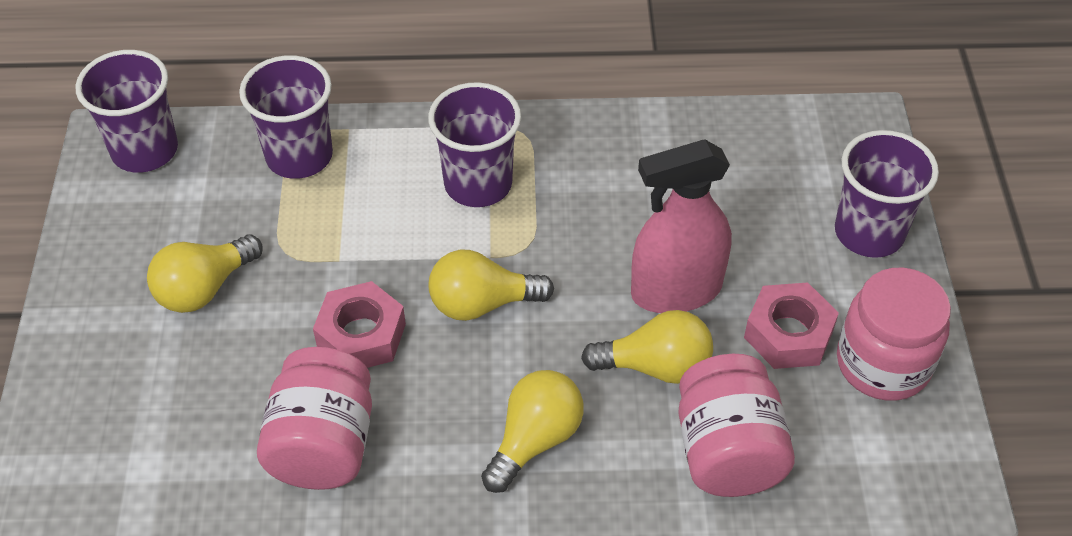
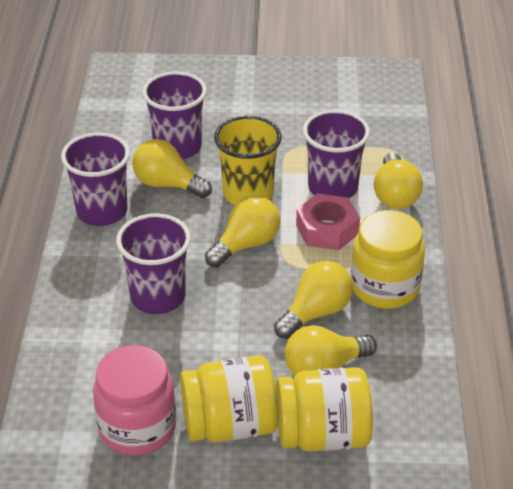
pink jar: [257,347,372,490] [678,354,795,497] [837,268,951,401] = 3 -> [93,345,176,456] = 1
pink nut: [313,281,406,368] [744,282,839,369] = 2 -> [296,193,360,250] = 1
pink spray bottle: [631,140,732,313] = 1 -> none = 0
yellow cup: none = 0 -> [214,116,282,205] = 1
yellow jar: none = 0 -> [180,355,278,442] [276,367,373,451] [351,210,425,309] = 3
yellow light bulb: [147,235,263,313] [428,250,554,321] [481,370,584,493] [581,310,713,384] = 4 -> [132,139,212,198] [205,195,280,267] [274,261,353,339] [285,325,377,375] [374,153,423,209] = 5

